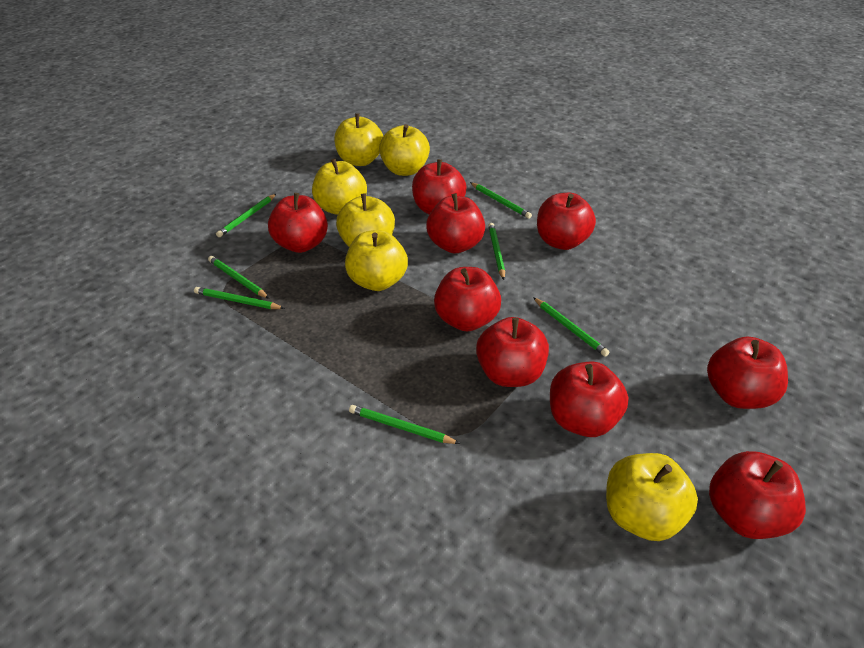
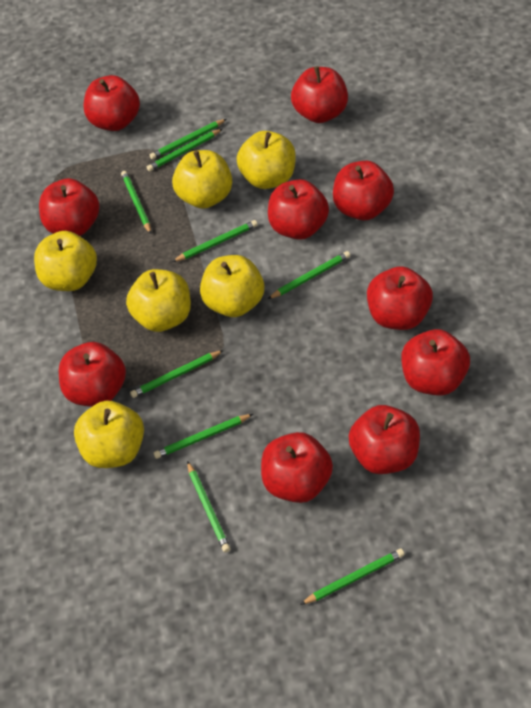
green pencil: [194,287,285,309] [208,256,269,299] [216,194,276,237] [349,405,460,444] [470,182,532,219] [488,223,505,280] [533,297,610,357] = 7 -> [121,171,151,234] [130,350,224,398] [147,129,222,171] [150,119,226,159] [153,414,253,459] [172,220,258,262] [187,461,230,552] [268,251,350,299] [300,548,405,605] = 9
red apple: [268,193,328,253] [412,159,467,215] [426,193,485,253] [434,267,501,332] [476,317,549,387] [537,193,596,250] [550,361,629,437] [707,336,788,409] [709,451,806,539] = 9 -> [39,178,100,236] [59,342,126,407] [83,75,140,131] [261,432,333,503] [268,179,329,240] [291,66,348,123] [333,161,394,220] [349,405,420,474] [367,266,433,330] [401,329,470,396] = 10

